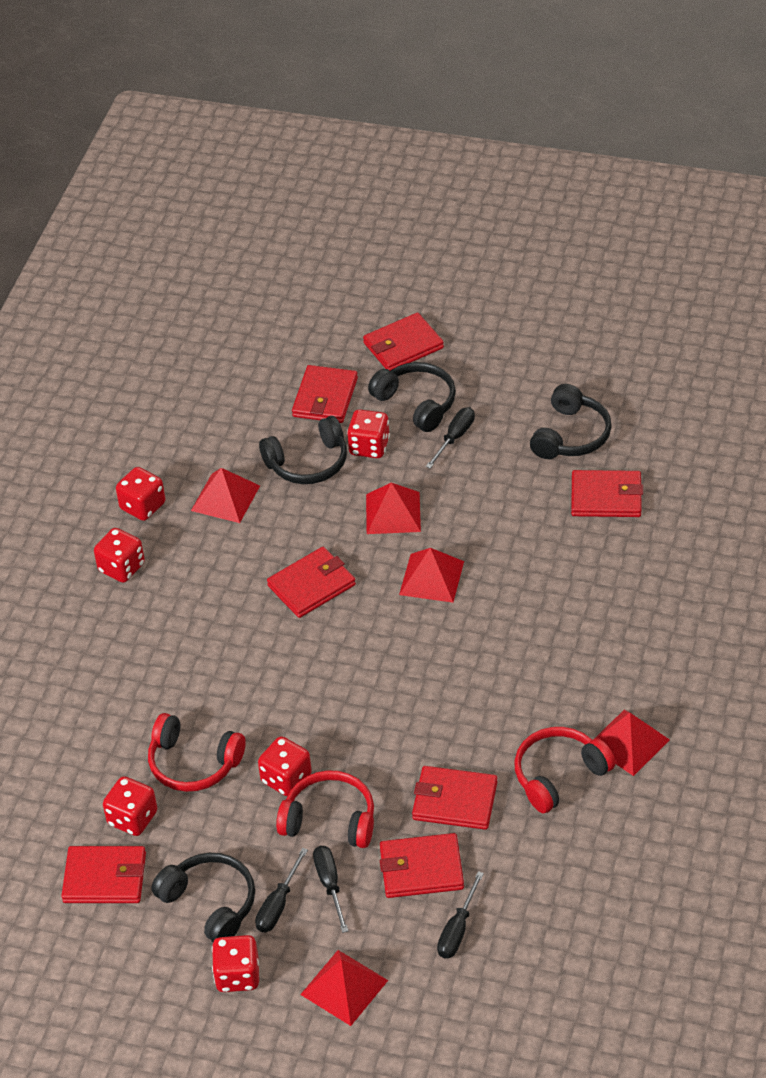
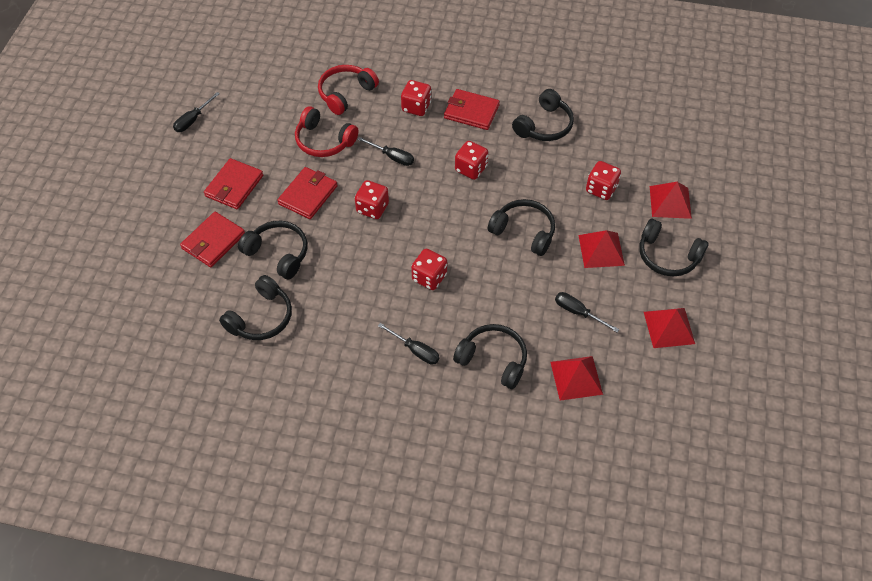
black headphones: [151,853,255,942] [259,416,347,484] [368,362,456,432] [530,384,612,459] = 4 -> [219,275,292,340] [238,221,307,279] [453,324,527,389] [488,199,555,256] [512,89,574,141] [639,219,708,276] = 6
red dice: [94,528,145,583] [103,776,157,836] [116,467,165,521] [212,935,259,992] [258,736,312,796] [347,409,390,458] = 6 -> [355,180,389,219] [401,80,431,116] [411,249,447,290] [455,141,488,180] [586,161,621,200] = 5
red headphones: [148,713,246,792] [276,770,374,848] [515,727,616,813] = 3 -> [295,106,358,157] [318,65,379,115] = 2
red pyramid: [191,468,260,523] [300,950,388,1026] [366,483,421,534] [399,548,464,603] [594,710,670,776] = 5 -> [550,356,603,401] [578,230,625,268] [644,308,695,348] [650,182,692,219] = 4
red wallet: [62,846,146,903] [267,547,356,618] [292,365,358,423] [363,312,444,371] [380,833,464,898] [412,766,497,830] [571,470,643,517] = 7 -> [180,212,245,267] [204,158,263,209] [277,167,338,219] [444,89,500,130] = 4

